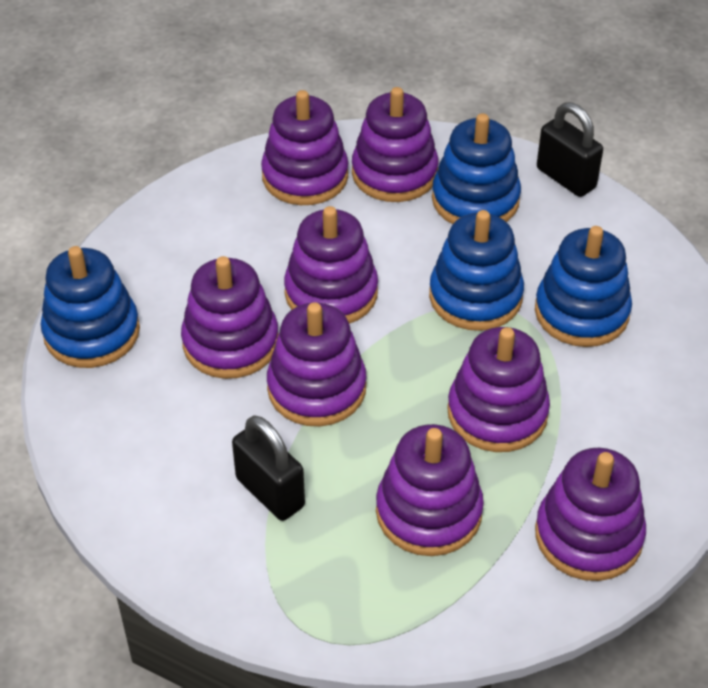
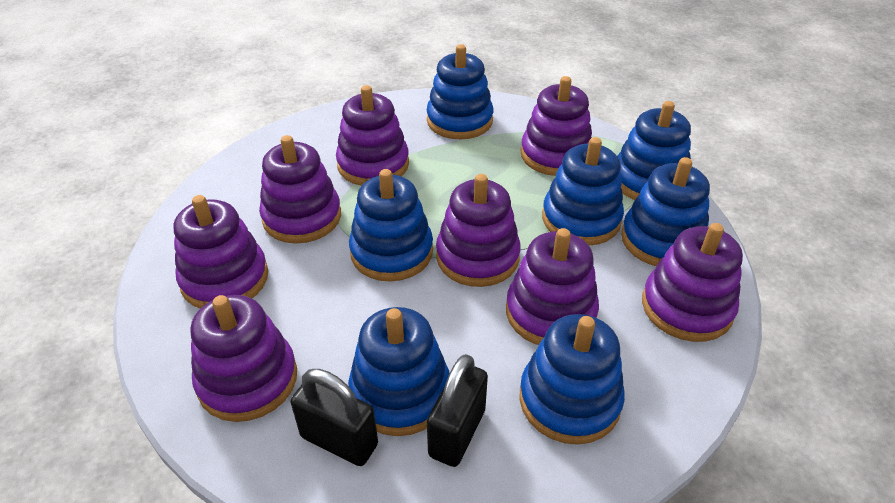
blue stacking toy: [40,246,140,368] [429,210,524,331] [432,113,521,224] [535,226,632,347] = 4 -> [348,307,450,436] [349,169,433,282] [427,44,494,139] [519,314,625,445] [542,137,624,246] [618,101,691,200] [621,157,710,266] = 7

